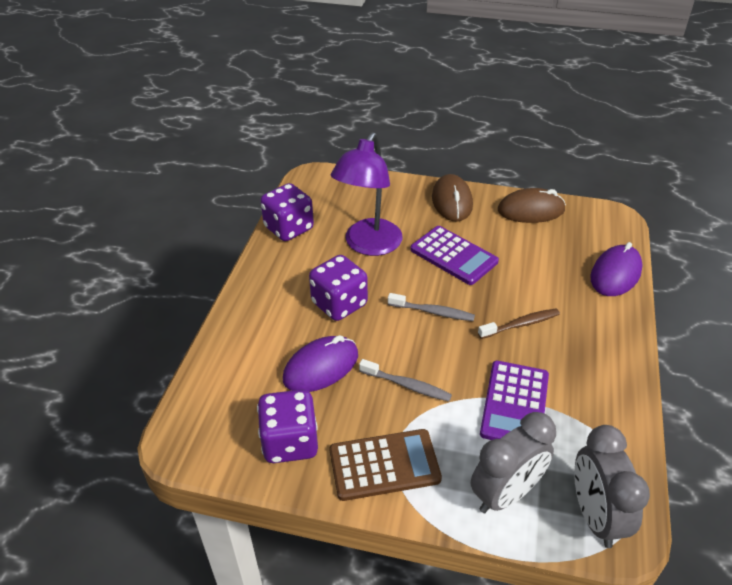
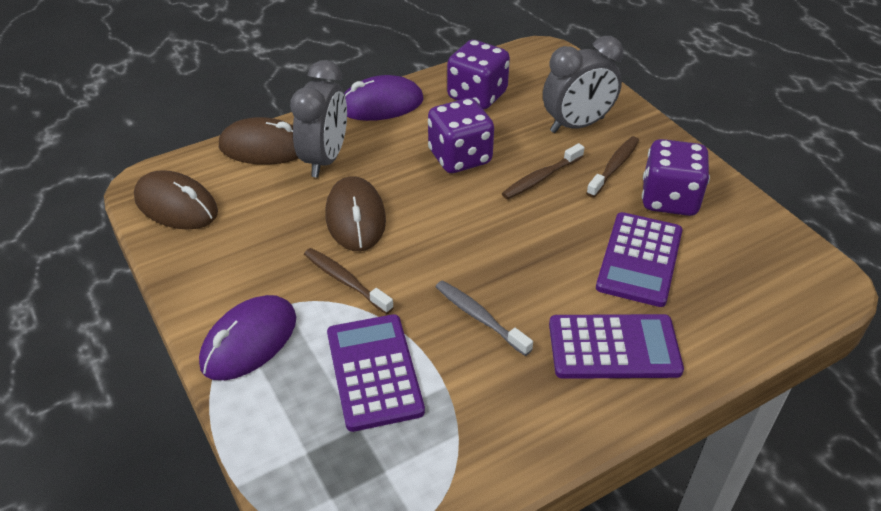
brown calculator: [329,429,442,501] = 1 -> none = 0
brown mouse: [432,174,473,222] [498,188,566,223] = 2 -> [134,170,218,230] [219,117,299,165] [325,176,386,251] = 3
brown toothbrush: [478,309,560,339] = 1 -> [304,248,394,314] [502,143,584,199] [586,136,639,198] = 3
grey toothbrush: [359,359,452,402] [388,293,475,321] = 2 -> [436,280,533,356] = 1
purple calculator: [410,226,499,285] [480,361,549,440] = 2 -> [327,314,425,432] [549,314,684,379] [596,212,683,307] = 3
purple lamp: [331,132,402,256] = 1 -> none = 0

